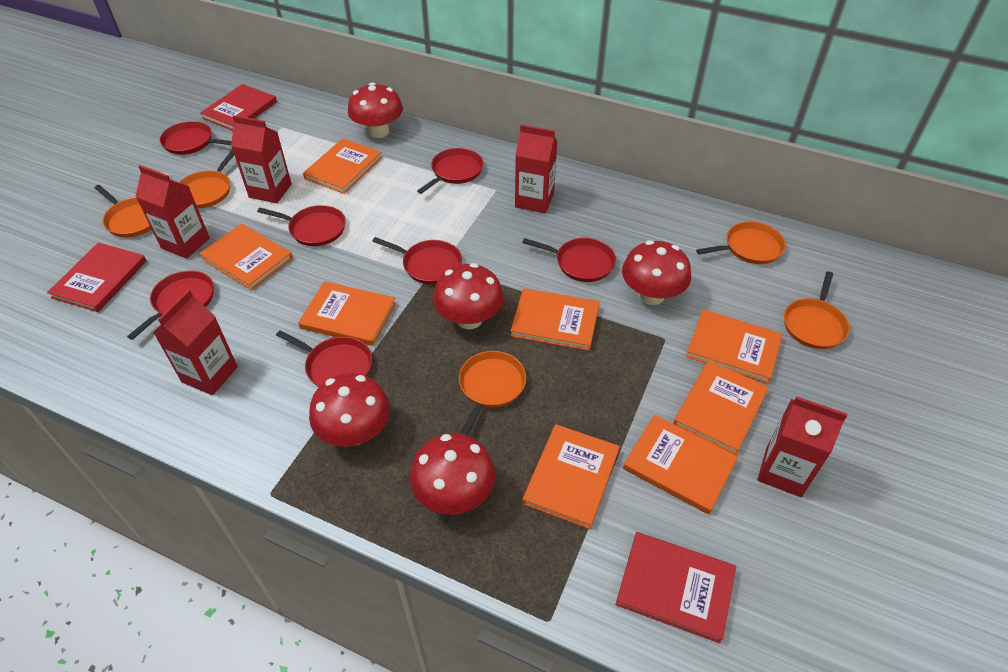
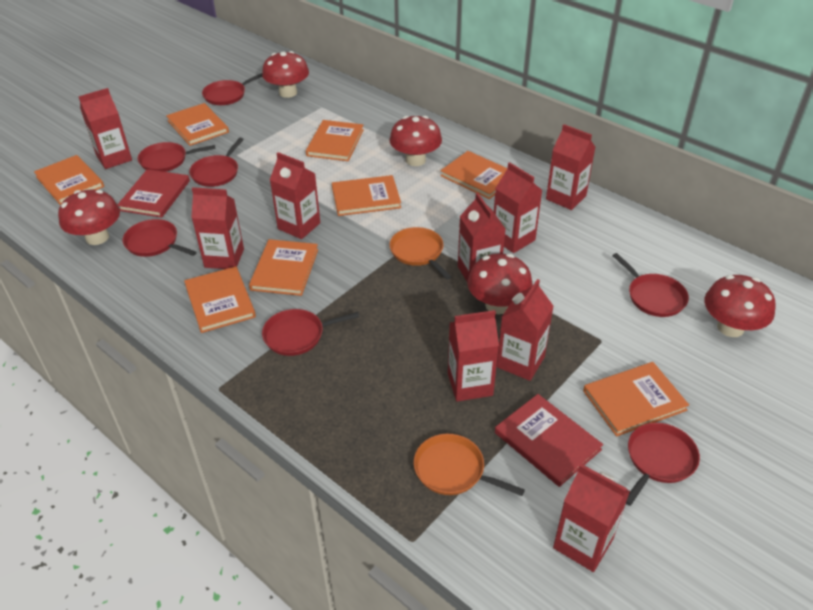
orange pan: [94,185,152,237] [179,149,234,208] [459,351,526,435] [696,221,786,264] [784,271,850,349] = 5 -> [389,227,452,279] [414,434,525,496] = 2
red book: [47,243,147,312] [200,84,277,131] [616,532,736,643] = 3 -> [117,169,190,218] [495,394,603,487] = 2
red carton: [135,165,210,259] [153,289,238,395] [231,115,292,203] [515,125,557,213] [758,396,847,497] = 5 -> [78,88,132,169] [191,187,244,269] [270,152,320,239] [448,310,499,402] [458,193,506,283] [494,162,543,253] [497,279,554,381] [546,124,595,210] [553,464,630,572] = 9

